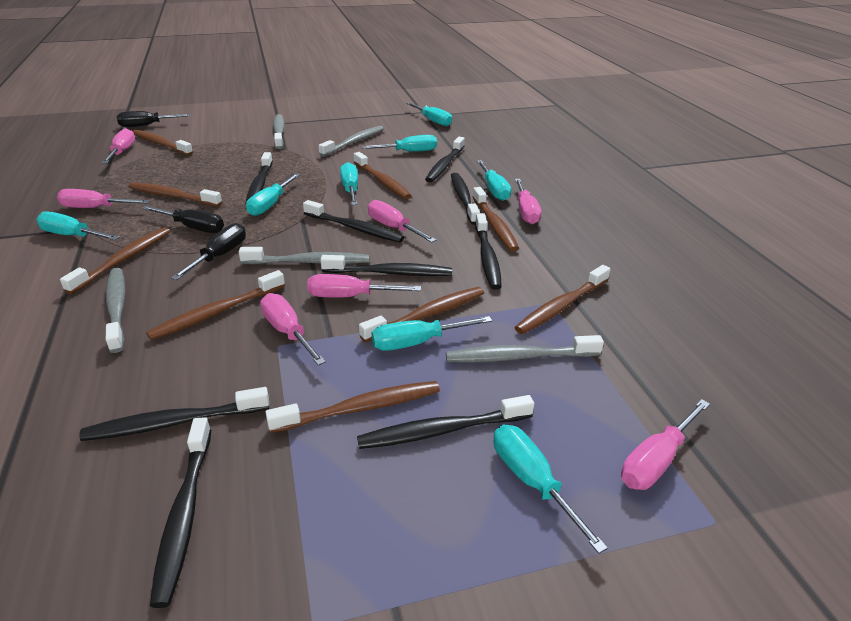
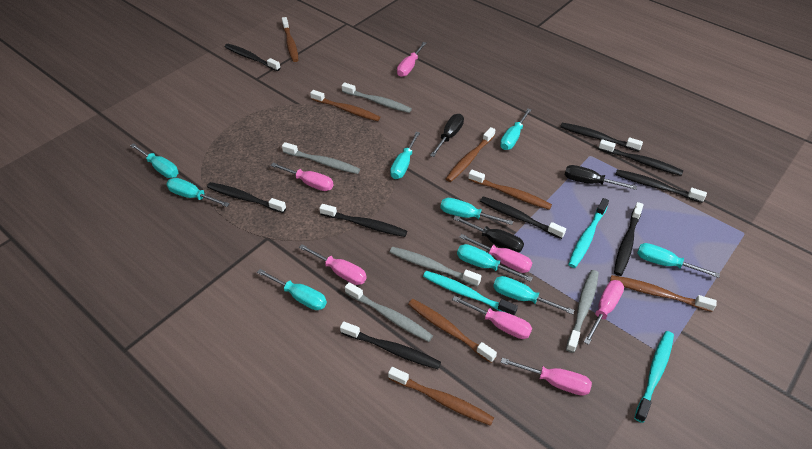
brown toothbrush: [60,227,170,294] [129,183,222,207] [133,130,193,156] [146,270,285,340] [265,381,440,433] [354,152,412,199] [359,287,484,342] [472,187,519,251] [514,265,611,334] = 9 -> [282,17,299,62] [310,90,380,121] [388,367,494,426] [408,299,497,363] [446,127,495,182] [468,170,552,210] [610,275,717,312] = 7
turquoise screwdriver: [36,212,120,240] [246,173,300,216] [340,162,358,205] [362,135,437,152] [372,316,492,351] [406,102,452,126] [477,160,511,201] [493,425,608,554] = 8 -> [130,143,178,178] [166,178,230,207] [257,269,327,310] [390,132,420,179] [440,198,513,225] [457,244,533,282] [493,276,574,315] [500,109,531,150] [637,243,720,278] = 9
turquoise toothbrush: none = 0 -> [423,271,518,315] [568,198,609,268] [634,331,674,423] = 3

